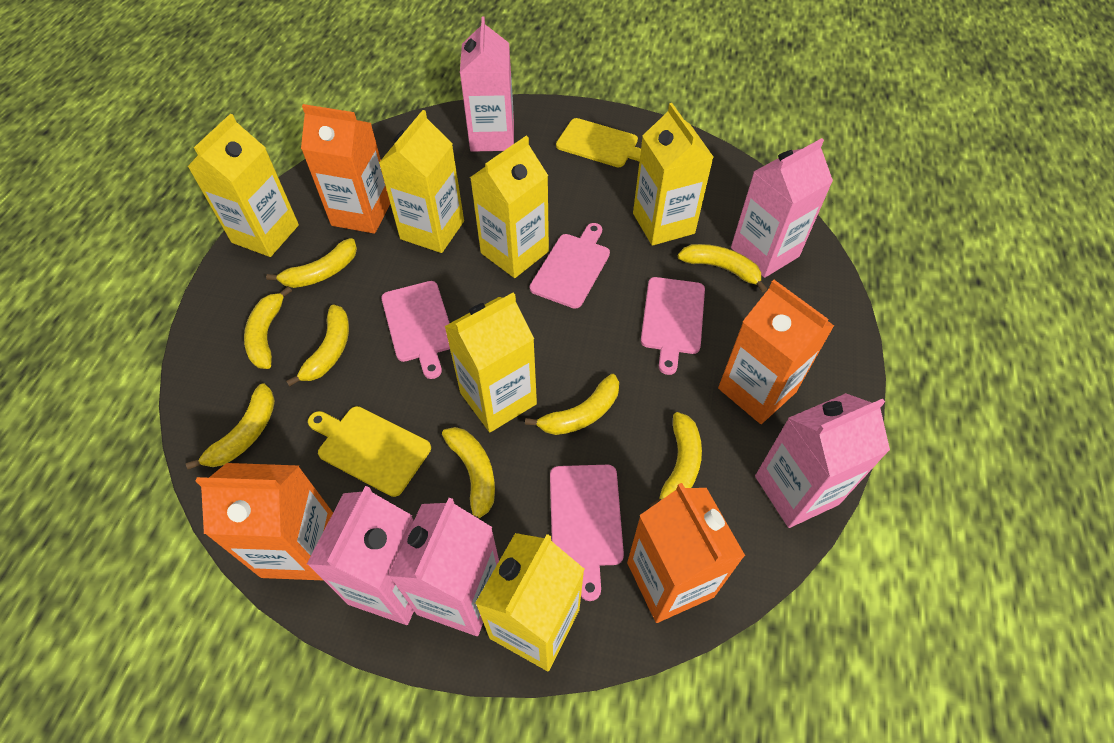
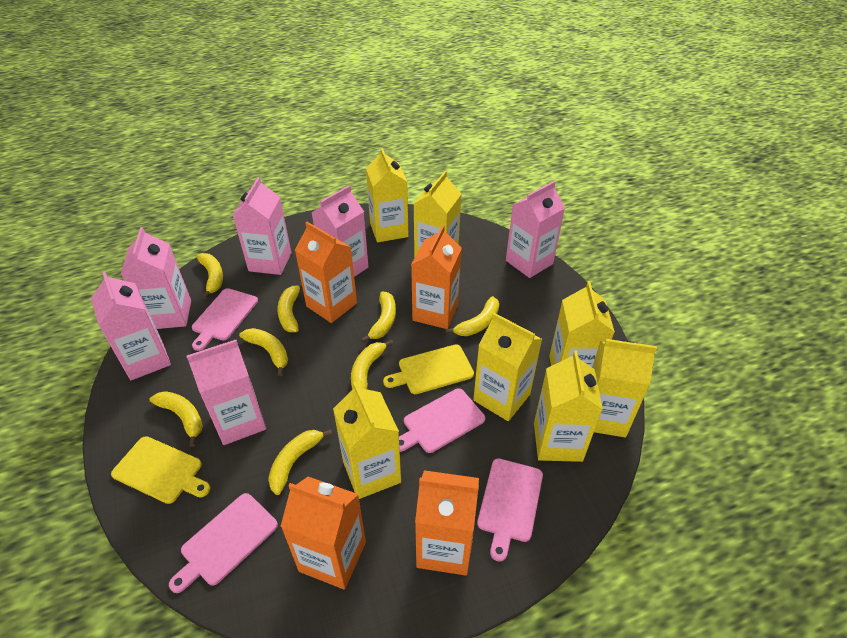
pink carton: [307,486,414,625] [388,498,499,636] [460,16,514,152] [731,138,833,278] [755,393,890,528] = 5 -> [91,272,171,380] [121,227,191,329] [187,340,266,445] [232,177,291,275] [311,185,369,277] [506,181,565,278] = 6
yellow carton: [187,114,299,257] [379,110,464,253] [444,293,537,432] [470,136,549,278] [475,533,584,671] [633,103,713,246] = 6 -> [333,382,401,499] [366,148,408,242] [414,171,461,258] [473,313,542,421] [534,351,603,462] [549,281,615,367] [592,339,657,438] = 7

